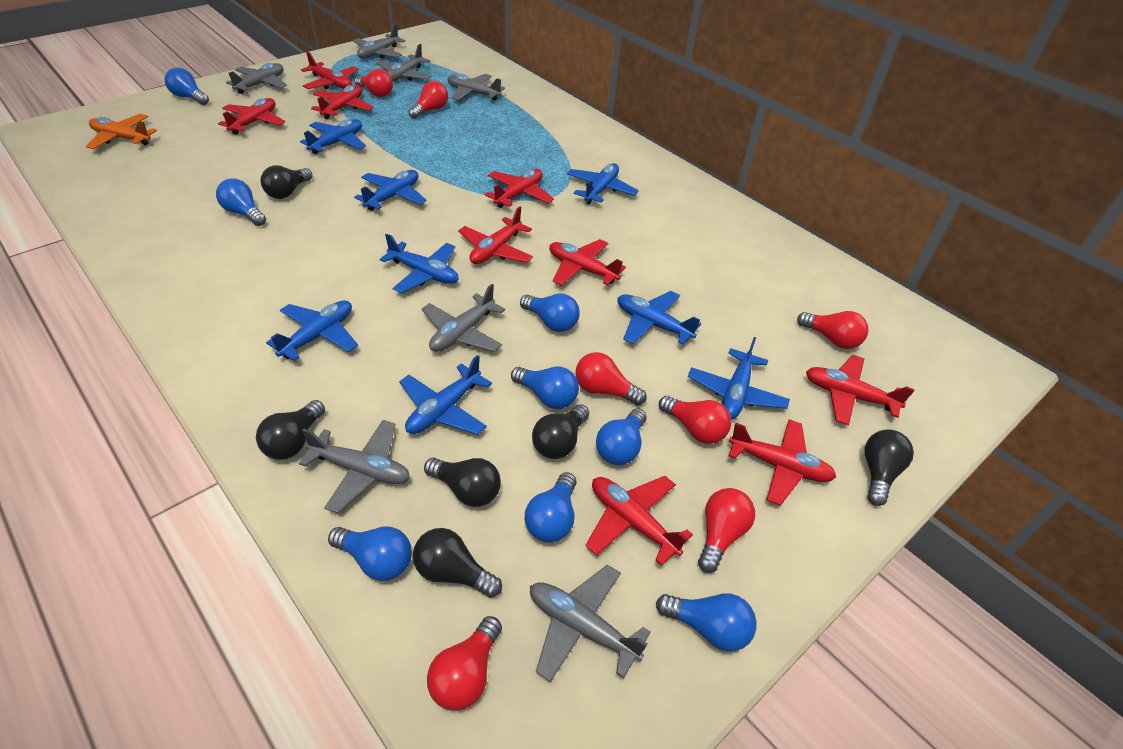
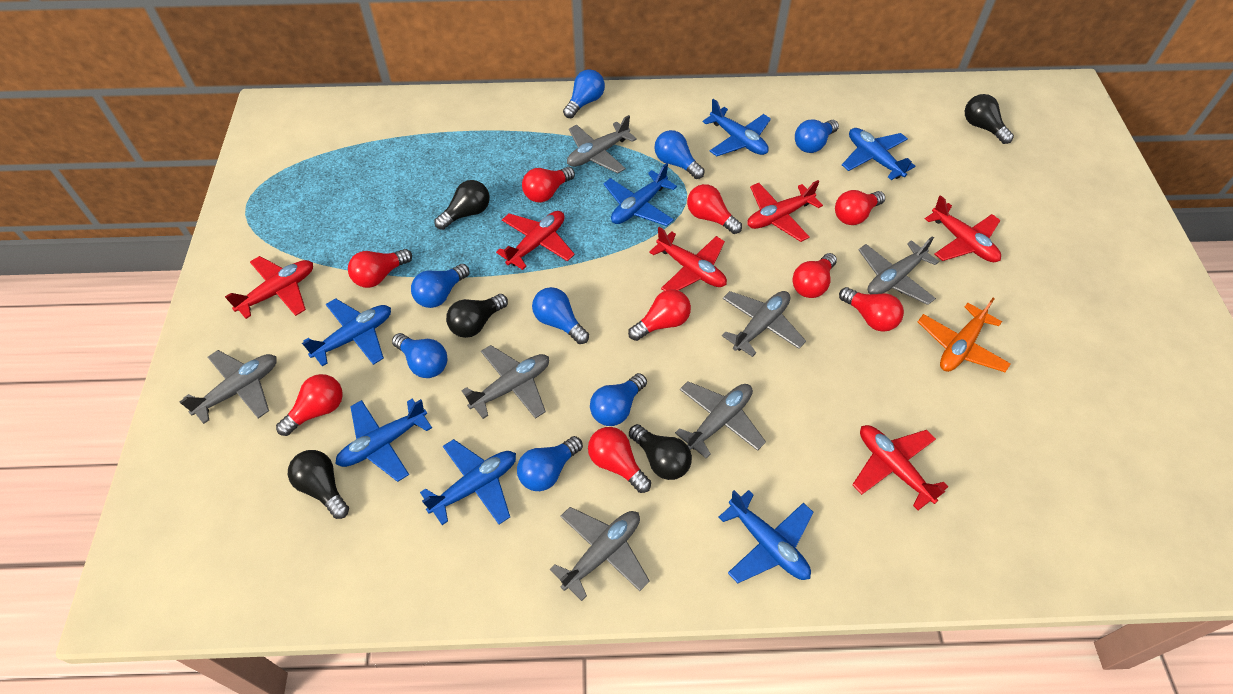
black light bulb: [256,400,325,460] [260,165,312,199] [413,528,502,598] [424,458,501,507] [532,404,589,459] [865,429,914,506] = 6 -> [288,450,349,519] [434,180,490,230] [446,294,508,338] [629,424,692,480] [965,94,1014,144] = 5
blue plane: [266,300,358,361] [300,119,366,154] [354,170,427,211] [380,234,459,293] [399,355,492,435] [567,163,639,205] [617,291,701,345] [688,337,790,420] = 8 -> [302,298,391,366] [335,398,432,482] [420,439,516,525] [603,163,677,226] [703,99,771,156] [719,490,813,583] [842,128,915,180] = 7
red light bulb: [355,69,393,97] [409,81,448,119] [427,616,502,711] [575,352,647,405] [659,396,732,444] [698,488,755,573] [797,311,869,349] = 7 -> [276,374,343,436] [348,249,412,288] [522,167,575,202] [588,427,651,493] [628,289,691,341] [687,184,742,234] [792,253,837,298] [835,190,885,225] [839,287,904,332] = 9
red plane: [218,98,285,135] [301,52,359,89] [311,85,374,119] [458,206,533,264] [485,169,554,208] [549,239,626,286] [585,476,693,566] [729,419,836,506] [806,355,915,425] = 9 -> [225,256,313,319] [496,211,575,270] [649,227,727,291] [747,180,823,242] [852,425,948,510] [925,195,1001,262] = 6

